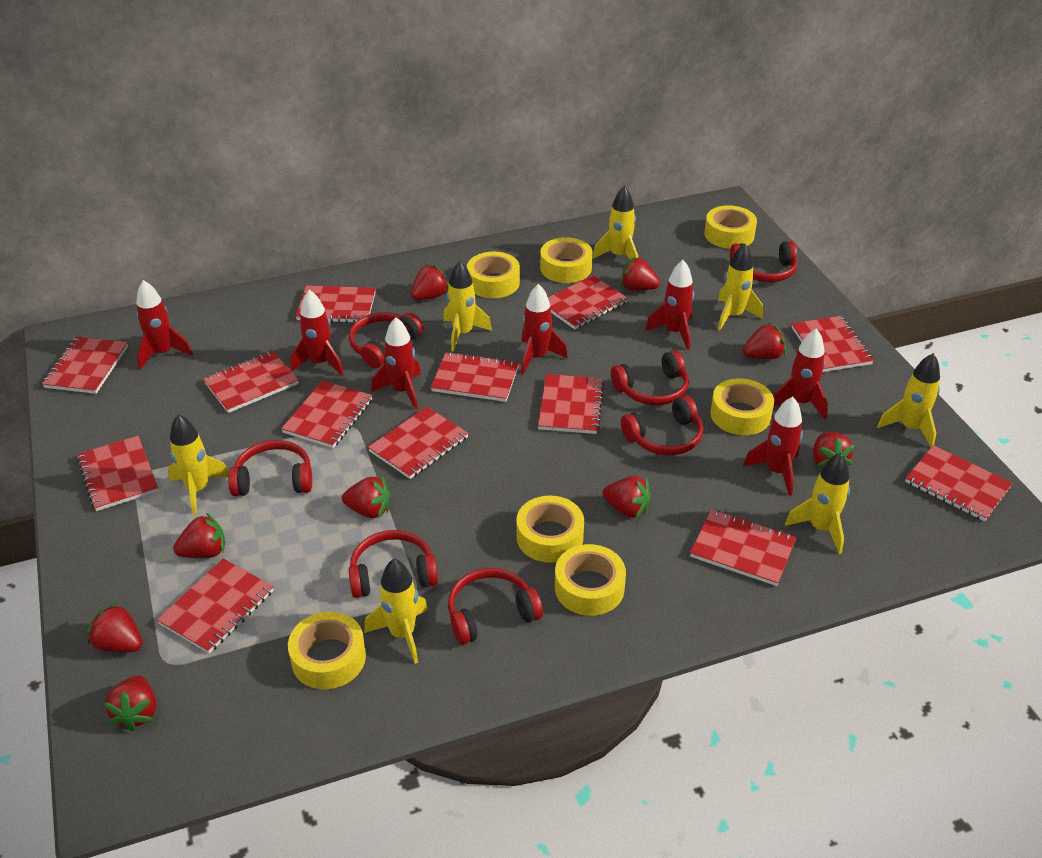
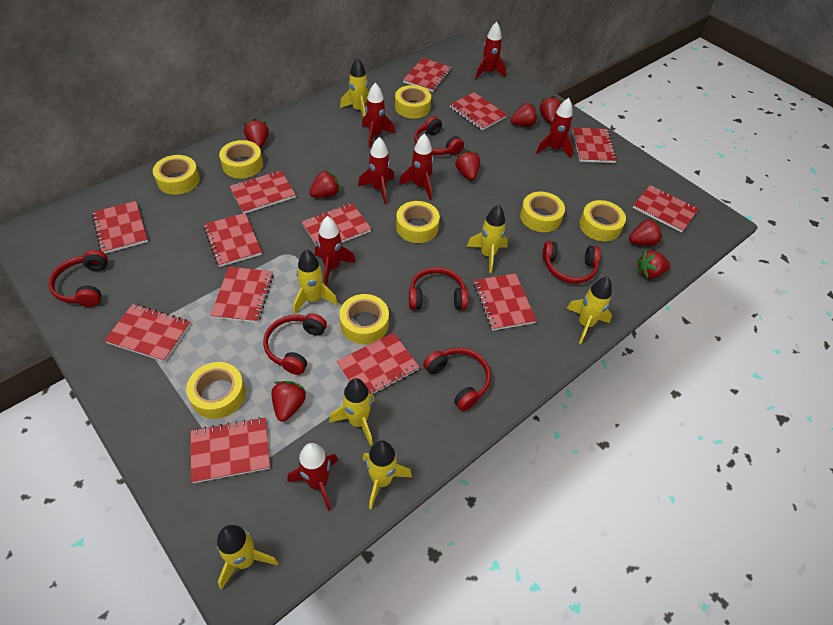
red headphones: [228,440,312,496] [348,530,438,598] [349,312,423,368] [448,568,543,645] [611,350,689,405] [621,395,703,455] [730,241,798,282] = 7 -> [48,250,108,307] [263,314,327,375] [409,267,468,310] [414,116,464,155] [423,348,491,411] [543,241,601,284] = 6
red strawberry: [87,602,143,652] [103,675,156,731] [173,513,225,558] [342,476,390,518] [411,264,449,300] [603,476,651,519] [621,257,660,291] [743,323,786,359] [813,432,855,468] = 9 -> [244,119,269,148] [271,381,307,422] [309,170,340,198] [455,150,480,180] [510,102,538,127] [540,96,562,124] [629,218,663,246] [637,250,671,279] = 8
yellow tape: [288,612,366,689] [467,252,520,298] [516,496,584,563] [540,237,593,283] [555,544,626,616] [704,205,757,249] [710,378,774,435] = 7 -> [153,155,200,195] [186,362,246,419] [219,140,263,179] [340,294,389,344] [395,85,431,119] [396,201,440,243] [520,192,565,232] [579,200,626,241] = 8

